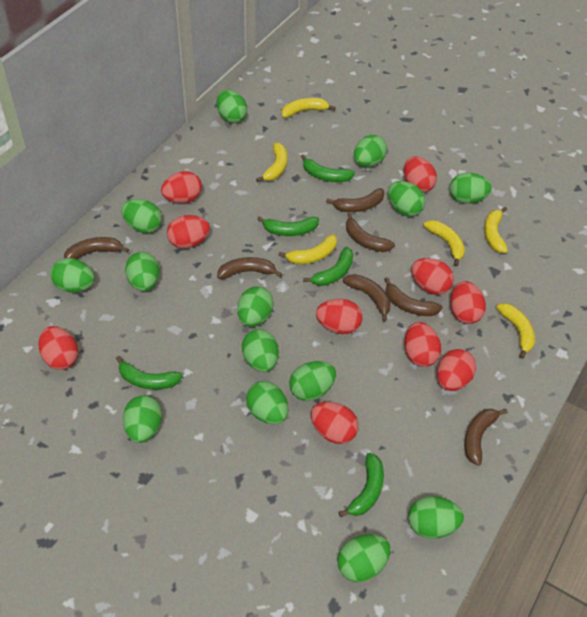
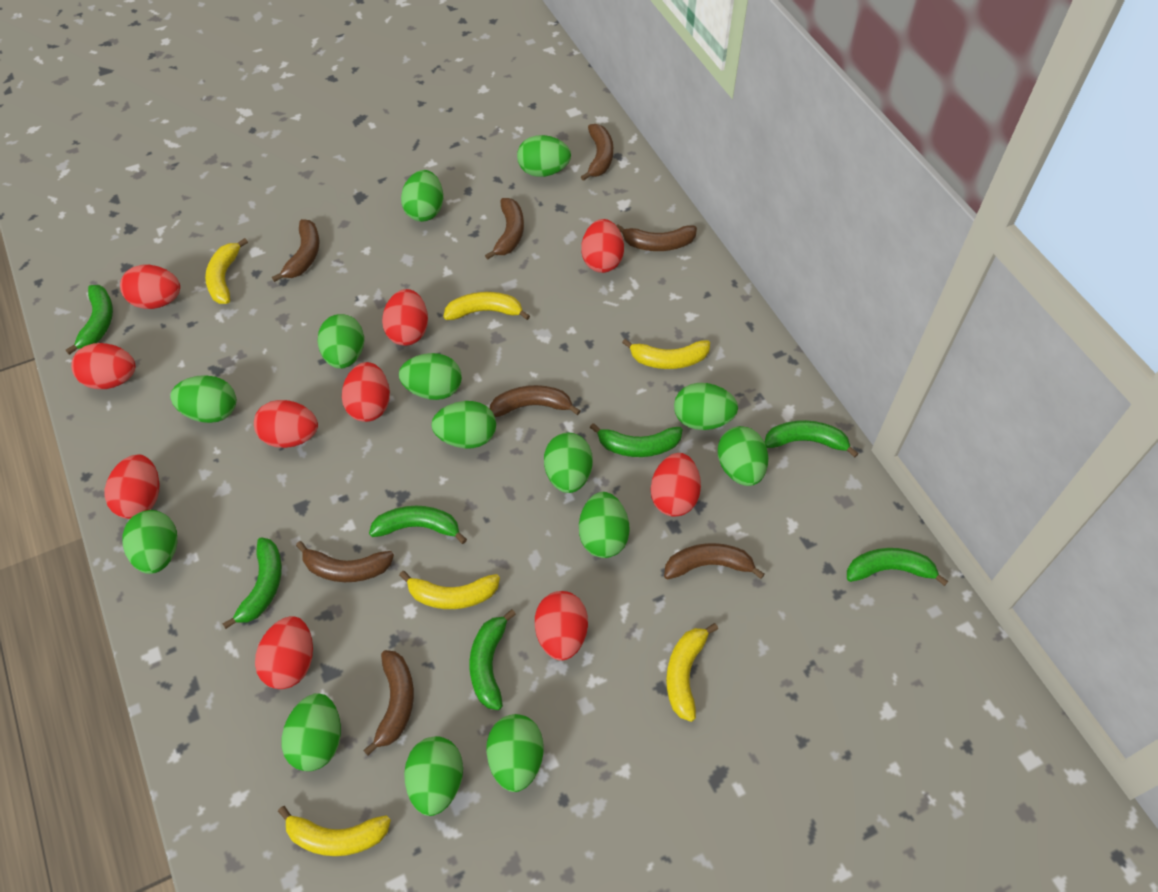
brown banana: [64,237,129,259] [217,257,282,279] [326,188,385,212] [343,274,391,322] [346,213,395,252] [384,277,443,316] [464,409,508,466] = 7 -> [272,219,319,282] [296,541,394,582] [363,650,414,756] [485,198,524,260] [490,385,581,417] [581,124,613,181] [616,224,697,251] [664,543,765,580] = 8
green banana: [116,356,183,390] [257,216,319,236] [301,154,355,182] [303,247,353,286] [339,453,384,517] = 5 -> [66,285,113,355] [223,537,282,629] [369,506,467,544] [469,609,516,710] [590,423,682,457] [765,420,859,458] [847,548,948,586] = 7

